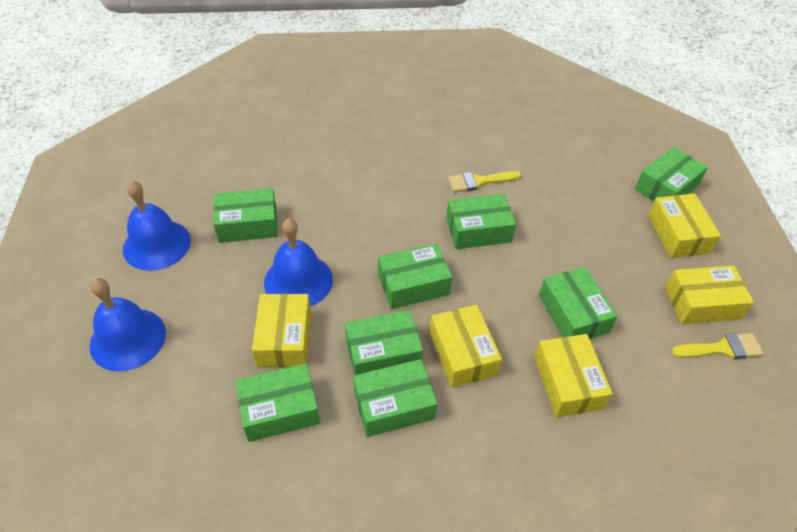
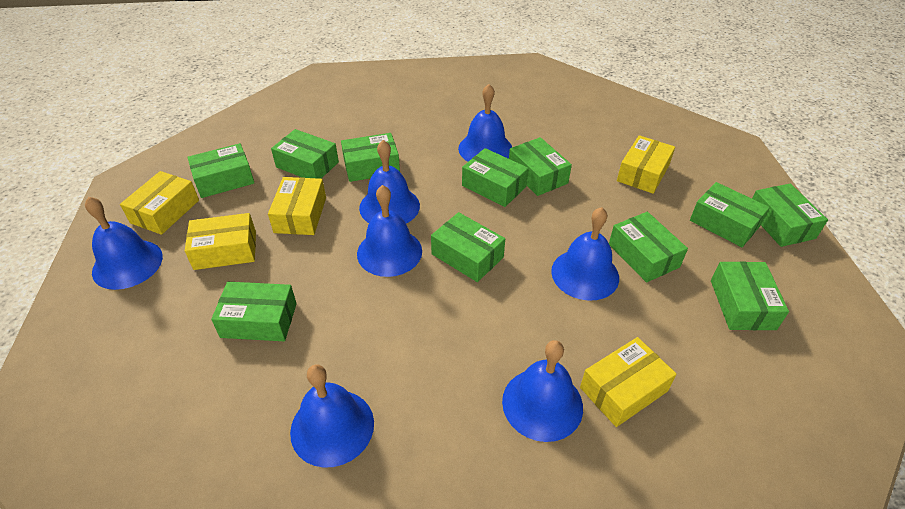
blue bell: [90,278,166,371] [123,180,191,271] [264,218,333,306] = 3 -> [85,197,163,290] [290,364,374,468] [357,185,422,277] [359,140,420,224] [458,84,512,162] [502,340,583,442] [551,207,619,301] = 7
green box: [213,188,278,243] [236,363,320,442] [345,310,423,375] [353,359,438,437] [378,243,452,309] [446,194,516,249] [539,267,618,339] [635,147,708,201] = 8 -> [187,143,254,198] [211,282,297,341] [271,129,339,179] [341,133,400,182] [431,212,505,282] [462,148,529,207] [509,137,572,196] [609,212,688,282] [690,182,770,247] [711,262,789,330] [752,183,828,247] = 11
yellow brush: [448,171,521,192] [671,333,764,359] = 2 -> none = 0

